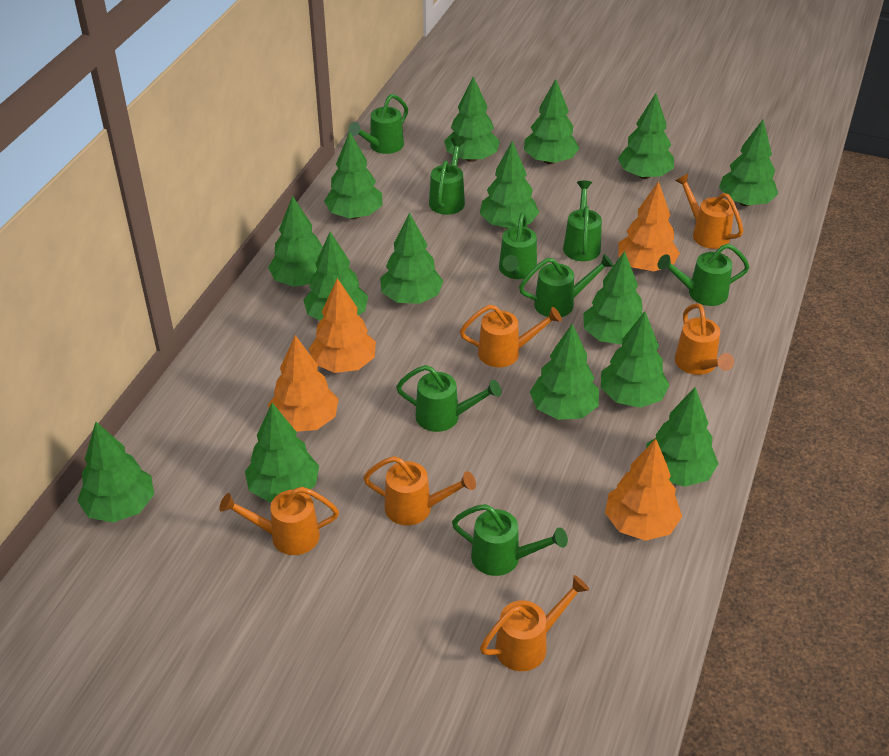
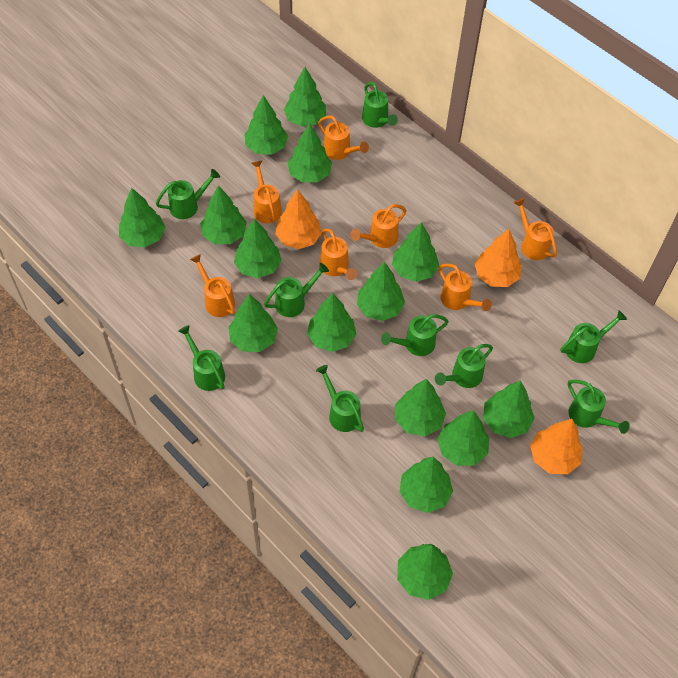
green watering can: [348,94,408,154] [396,365,501,432] [429,138,465,215] [452,504,568,576] [499,212,537,279] [519,254,614,317] [563,181,602,261] [658,244,749,306] = 8 -> [156,169,220,219] [178,325,225,391] [264,263,329,317] [316,365,364,432] [362,82,398,128] [381,314,449,356] [435,344,493,388] [560,310,627,363] [568,380,630,434] = 9
orange tree: [268,335,339,432] [309,278,376,373] [605,439,682,541] [618,181,680,271] = 4 -> [275,189,322,249] [475,229,522,287] [530,419,583,474] = 3
orange watering can: [219,487,339,555] [363,456,476,526] [460,305,562,367] [480,575,589,671] [675,174,743,249] [675,303,734,375] = 6 -> [190,254,235,317] [252,161,282,223] [318,116,369,160] [320,228,357,280] [350,204,407,248] [439,264,492,311] [513,198,557,260] = 7

